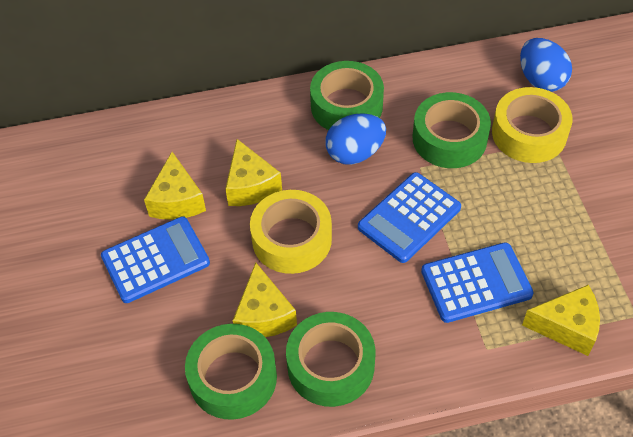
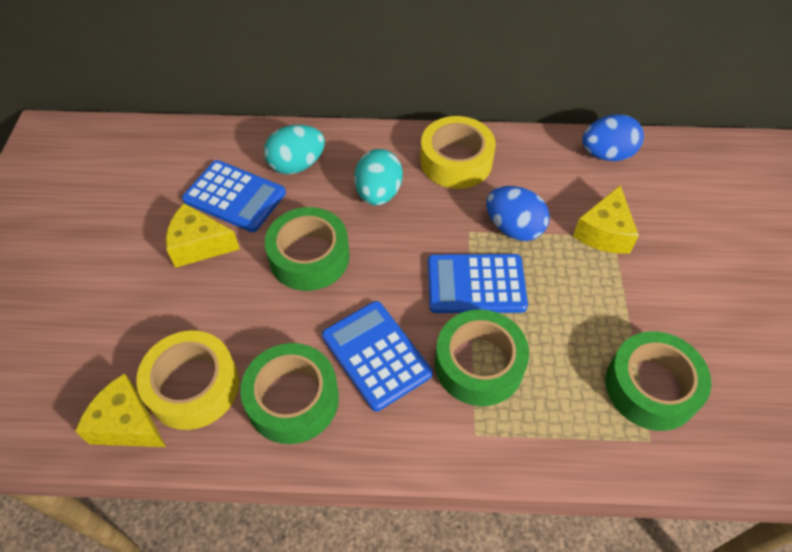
turquoise egg: none = 0 -> [264,125,325,174] [354,149,403,205] = 2
yellow cheese: [144,152,206,220] [225,139,282,206] [233,263,297,337] [522,285,600,356] = 4 -> [75,373,166,447] [166,203,240,268] [573,185,639,254] = 3

